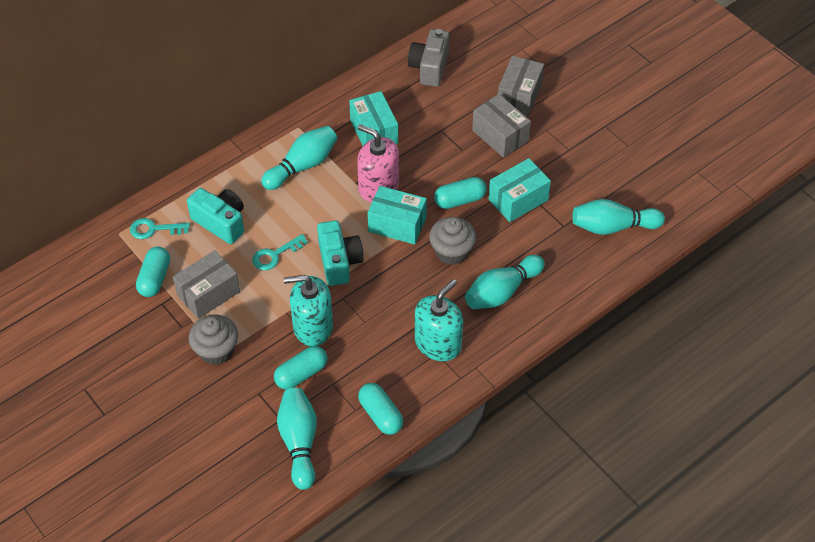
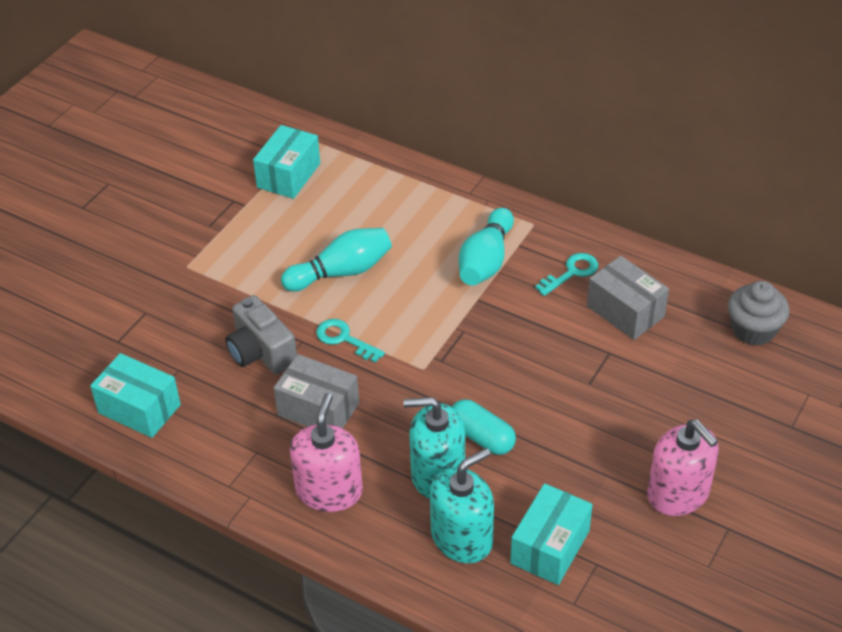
grey box: [173,250,240,319] [472,94,531,158] [498,56,544,116] = 3 -> [273,354,359,429] [587,256,669,340] = 2
grey cupcake: [189,314,238,365] [429,217,476,265] = 2 -> [728,281,790,346] = 1
pink soap dispenser: [357,124,399,202] = 1 -> [290,393,363,512] [647,419,719,516] = 2
turquoise bowling pin: [261,126,337,190] [277,388,317,490] [465,255,545,309] [572,199,665,235] = 4 -> [281,228,392,292] [459,208,514,286] = 2
turquoise camera: [187,188,244,244] [317,220,364,286] = 2 -> none = 0
turquoise capsule: [136,246,170,297] [274,346,327,390] [358,383,403,435] [434,177,487,209] = 4 -> [452,399,516,455] = 1

